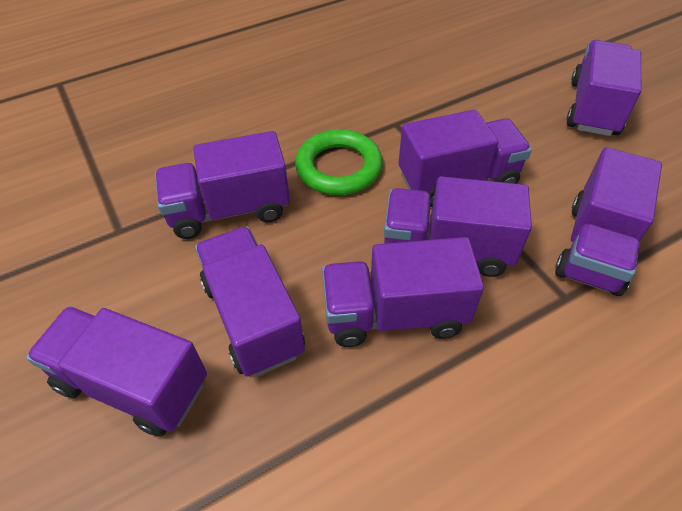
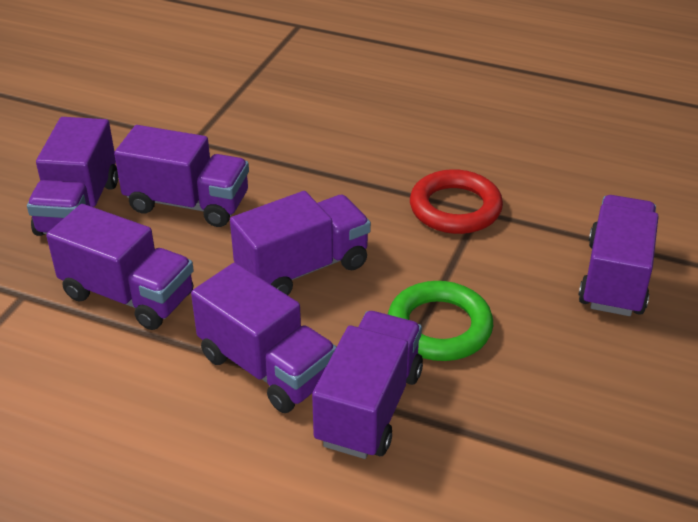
purple truck: [26,306,207,437] [155,131,290,239] [195,227,305,377] [322,237,484,347] [384,176,532,277] [398,110,532,207] [555,147,662,296] [567,40,641,136] = 8 -> [27,117,118,236] [46,204,194,330] [114,125,249,227] [191,262,336,413] [230,191,371,295] [312,311,423,459] [578,195,659,316] = 7
red ring: none = 0 -> [410,169,503,234] = 1

